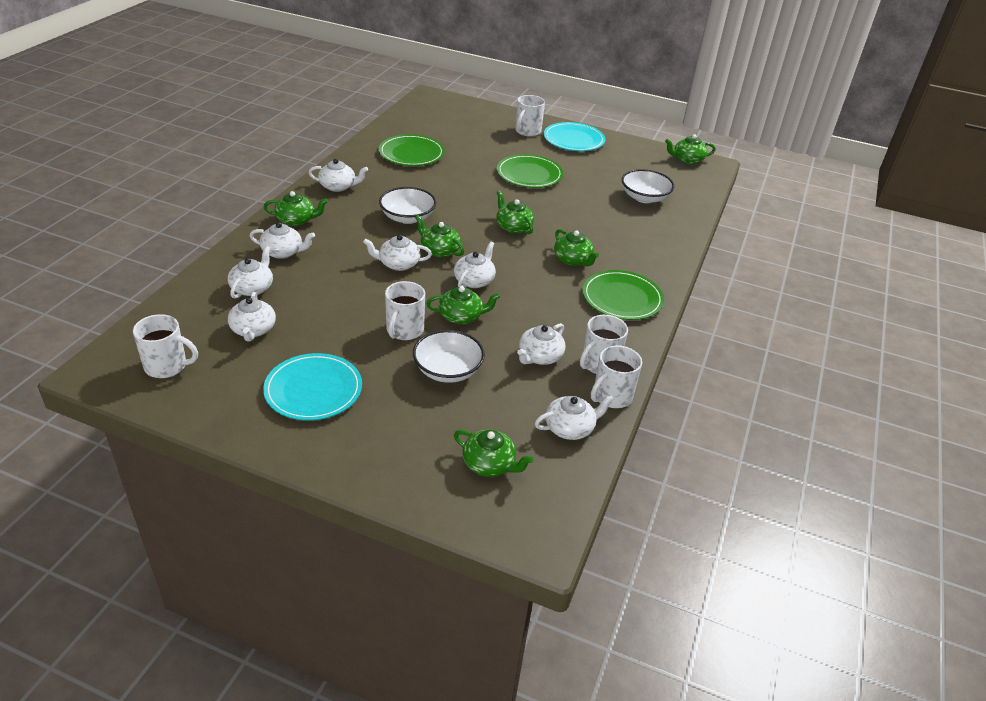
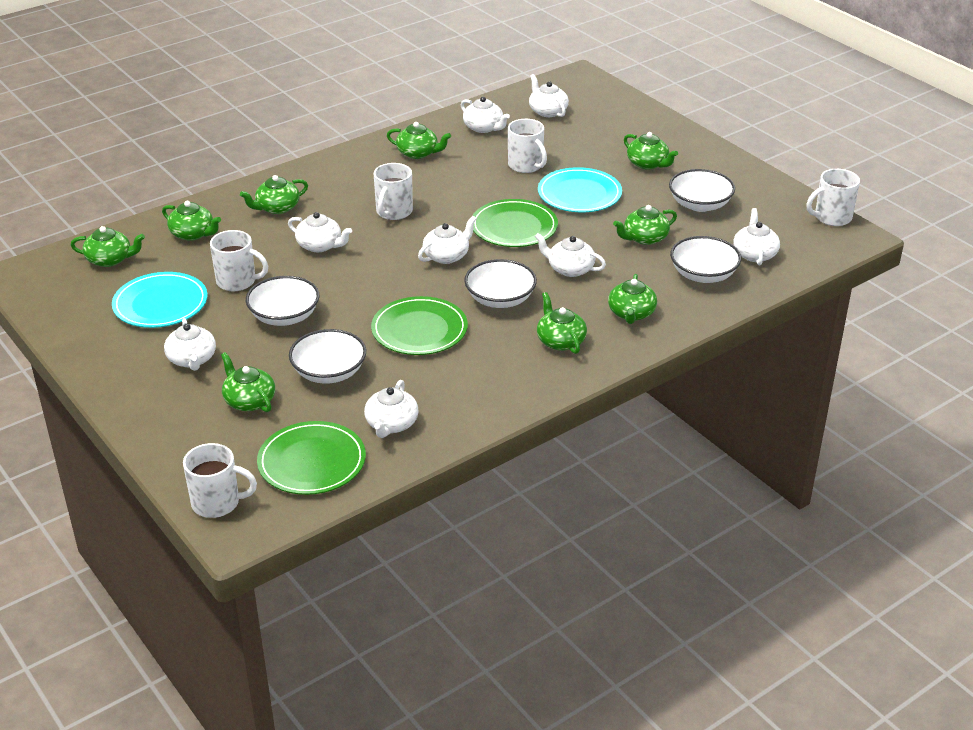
green teapot: [263,191,328,226] [415,215,464,257] [426,286,501,324] [454,430,533,477] [496,191,534,234] [554,229,599,266] [665,134,716,164] = 7 -> [71,226,145,267] [162,201,221,241] [221,352,275,412] [240,175,308,214] [387,122,451,159] [537,292,587,354] [608,274,657,324] [613,205,677,245] [624,132,678,170] = 9
white bowl: [379,187,436,224] [413,330,485,383] [621,169,674,203] = 3 -> [246,276,319,326] [289,329,366,384] [464,259,537,308] [669,169,735,212] [670,236,741,283] = 5

